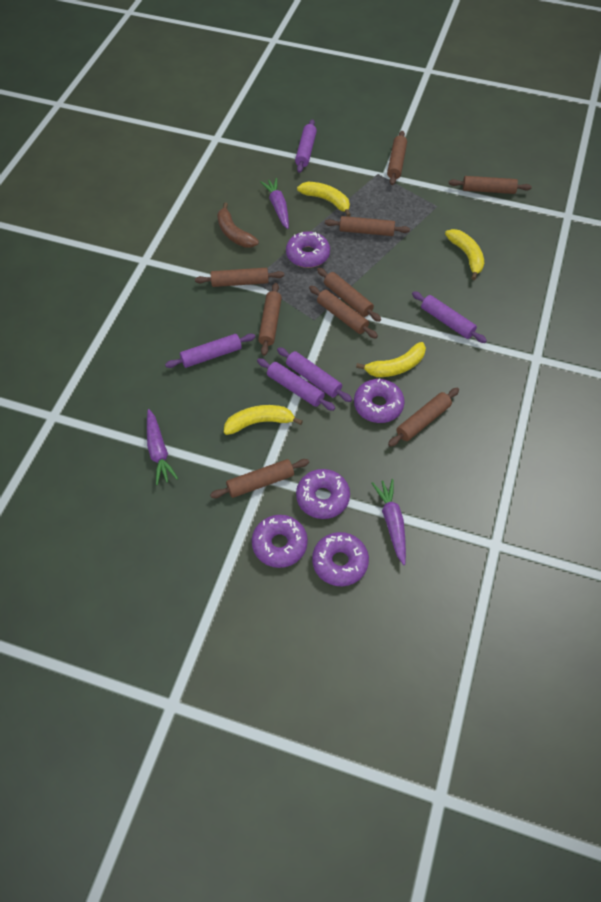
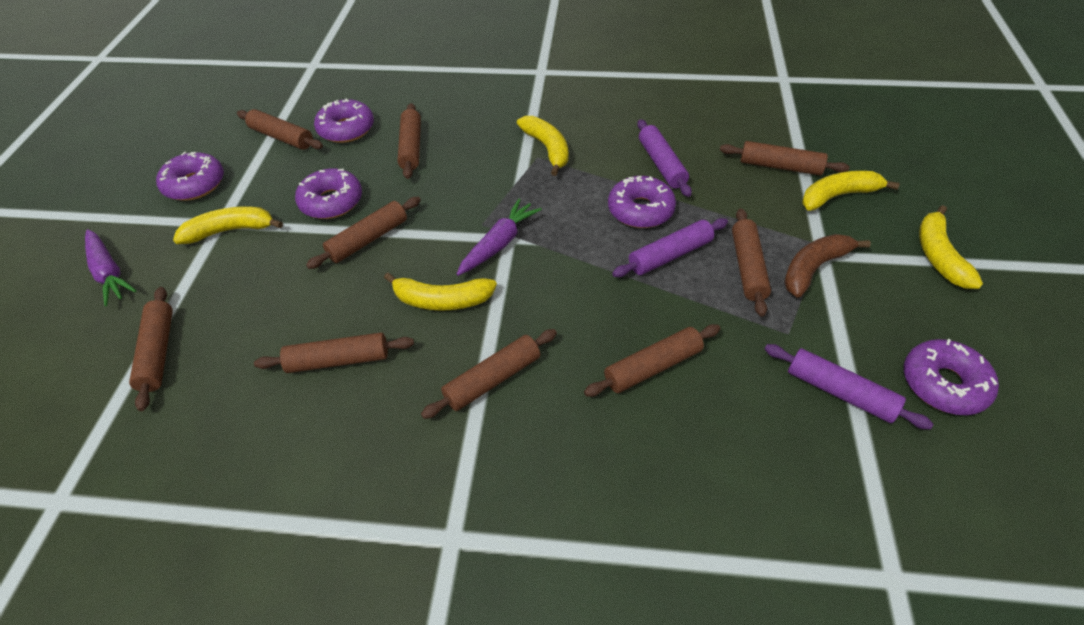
purple carrot: [147,409,178,485] [260,178,289,229] [371,479,406,565] = 3 -> [85,229,137,306] [457,199,542,276] = 2
purple rolling pin: [165,334,255,368] [257,358,335,411] [277,347,352,402] [295,119,317,173] [412,291,487,343] = 5 -> [612,218,728,277] [637,119,692,197] [765,344,933,429] = 3
yellow banana: [224,405,303,435] [297,182,351,217] [356,342,426,377] [445,229,484,280] = 4 -> [173,206,283,244] [384,273,497,311] [517,116,569,176] [802,171,899,211] [919,205,983,289] = 5

